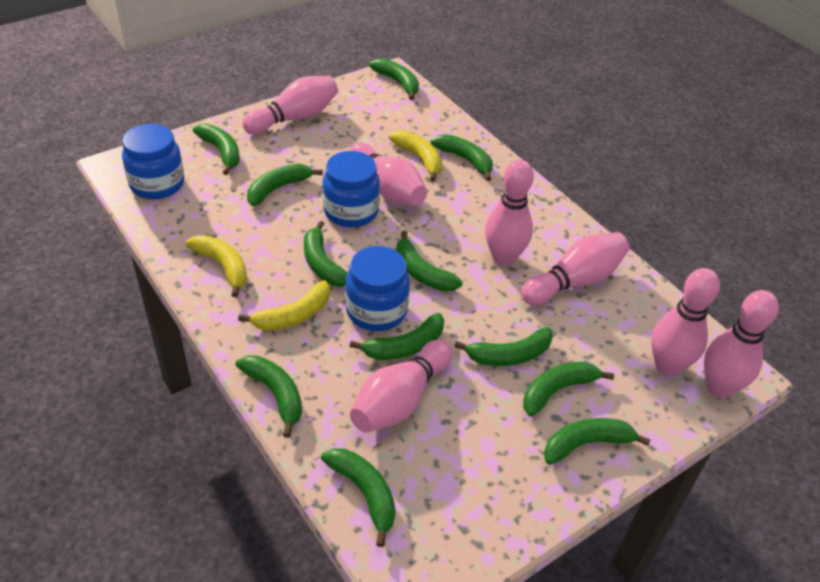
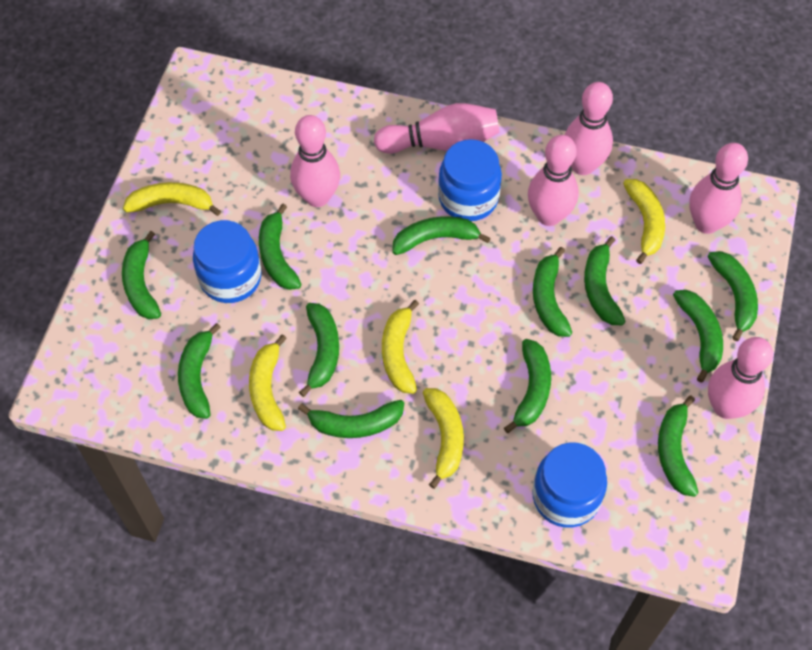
pink bowling pin: [242,76,338,135] [349,142,427,206] [350,340,453,433] [485,160,534,266] [521,232,629,305] [651,268,720,376] [704,290,779,398] = 7 -> [290,115,340,207] [374,103,499,154] [528,135,579,226] [565,82,613,175] [689,143,748,234] [708,337,773,419] = 6
yellow banana: [186,235,247,297] [238,280,330,331] [389,131,442,181] = 3 -> [123,182,221,216] [249,334,287,431] [382,300,419,394] [423,388,464,489] [623,179,665,264] = 5

